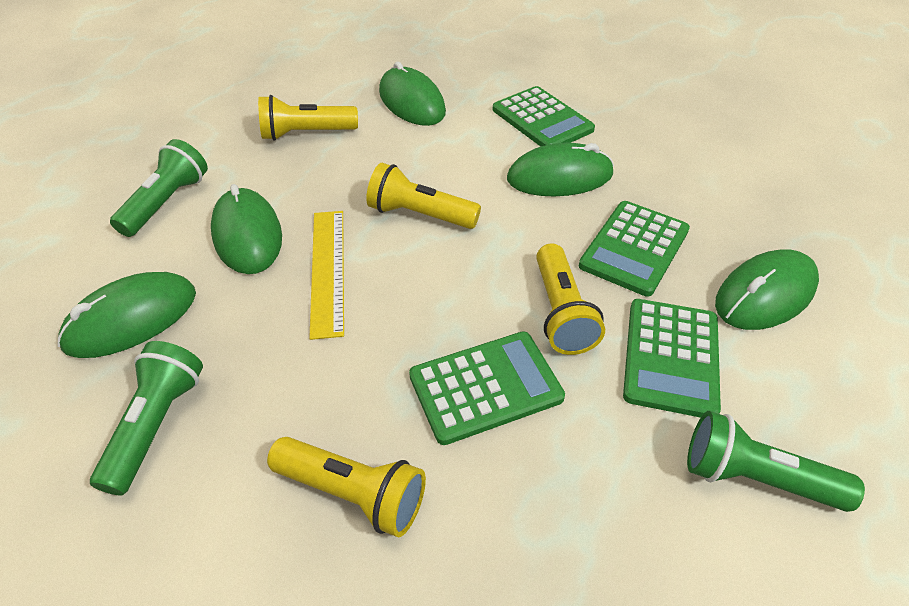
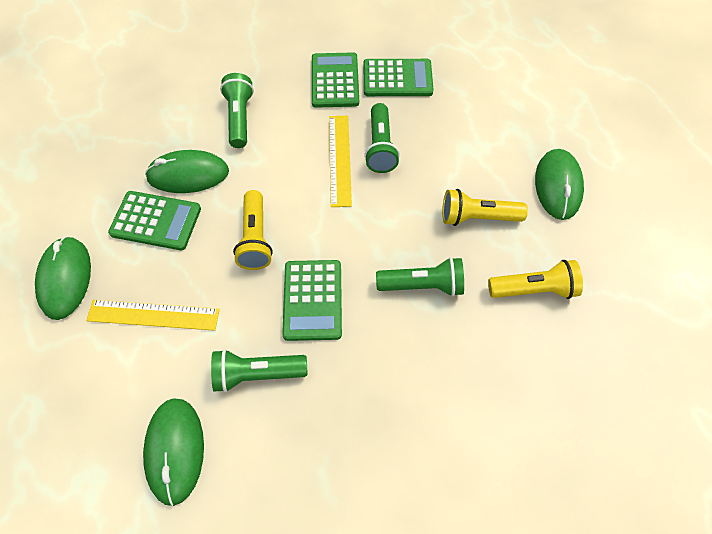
green flashlight: [90,341,203,495] [110,139,208,237] [687,411,865,512] = 3 -> [211,349,307,393] [220,73,254,148] [364,103,400,173] [376,257,464,297] = 4
green mouse: [57,272,196,358] [211,184,282,274] [379,61,446,126] [507,142,614,196] [715,249,819,330] = 5 -> [35,236,91,320] [143,398,204,506] [145,150,229,193] [535,149,584,220] = 4
yellow flashlight: [258,95,358,141] [267,437,426,538] [366,163,481,229] [536,243,605,355] = 4 -> [233,190,273,270] [442,189,528,226] [488,260,583,299] = 3
yellow ruler: [309,211,344,340] = 1 -> [86,300,220,331] [329,116,352,207] = 2

